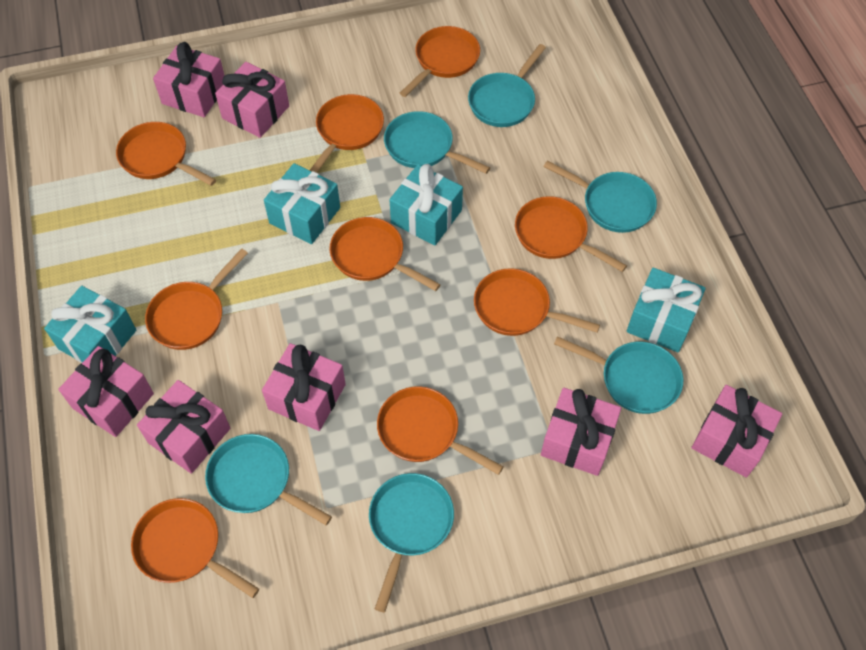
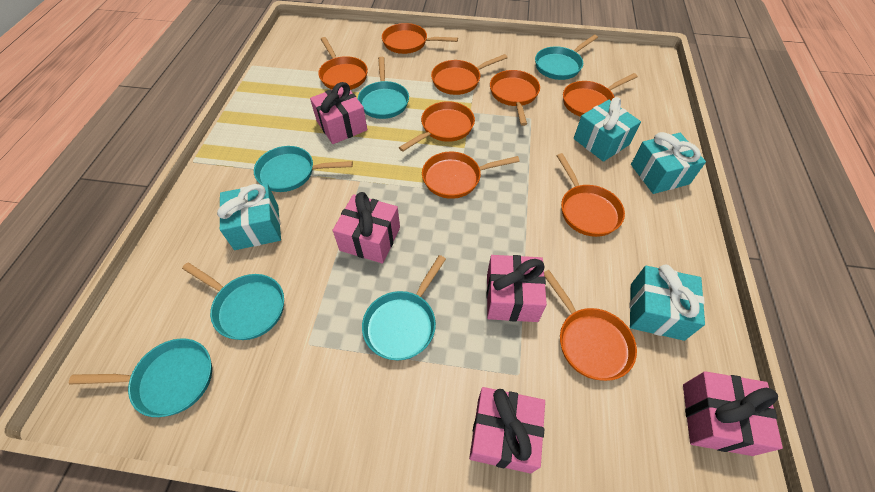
pink gift: [58,346,154,437] [137,380,230,474] [153,42,225,117] [215,62,289,138] [262,343,346,431] [541,387,621,476] [692,385,782,478] = 7 -> [310,82,367,144] [333,192,400,263] [469,387,545,474] [486,255,547,322] [683,371,783,456] = 5

